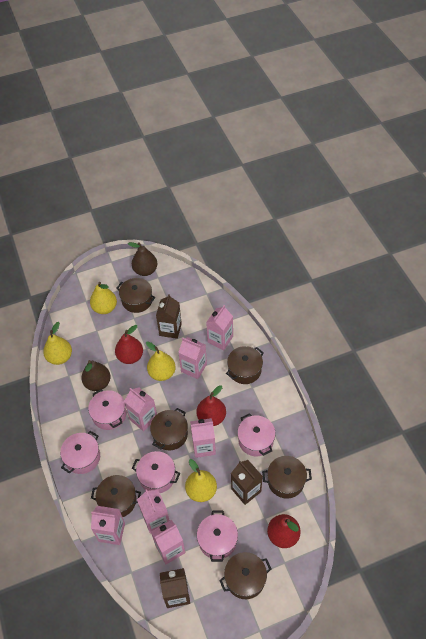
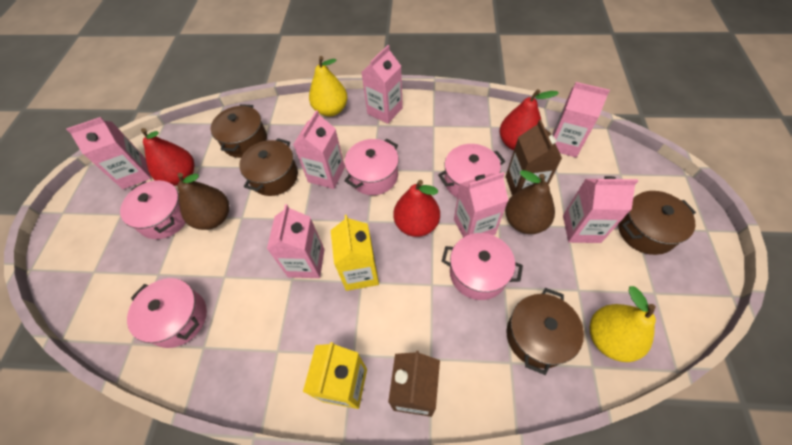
brown carton: [156,294,182,339] [160,568,190,608] [231,460,263,505] = 3 -> [388,351,440,417] [506,120,562,195] = 2
brown pot: [91,475,141,517] [116,278,155,313] [150,408,188,450] [219,552,271,599] [226,346,264,384] [262,456,312,499] = 6 -> [211,104,267,158] [239,138,298,196] [507,288,584,375] [618,191,696,255] = 4
yellow carton: none = 0 -> [303,342,367,409] [331,215,379,291] = 2
yellow pear: [43,322,72,365] [90,282,117,314] [146,342,176,381] [185,459,217,502] = 4 -> [309,56,348,116] [590,286,656,362] = 2

